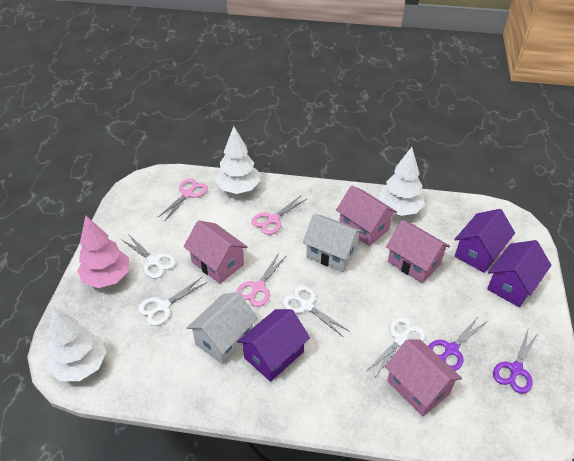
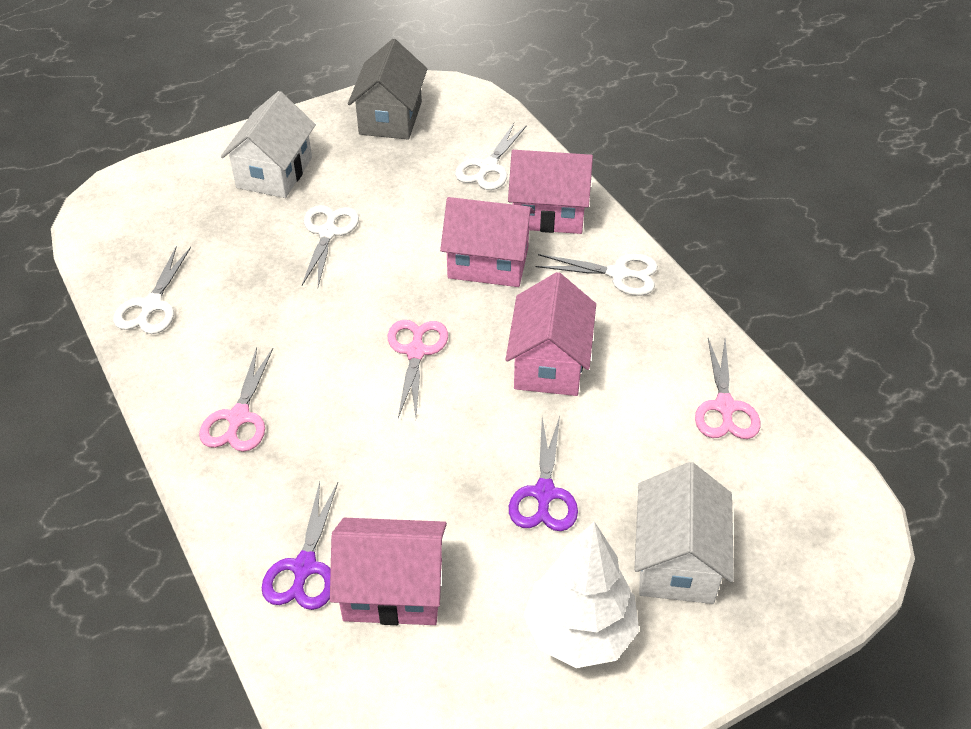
grey house: none = 0 -> [348,39,427,140] = 1
pink tree: [77,216,129,288] = 1 -> none = 0
purple house: [237,309,310,382] [454,209,515,273] [487,240,551,307] = 3 -> none = 0
white tree: [47,307,106,381] [215,126,260,194] [378,147,425,216] = 3 -> [523,521,639,668] = 1

